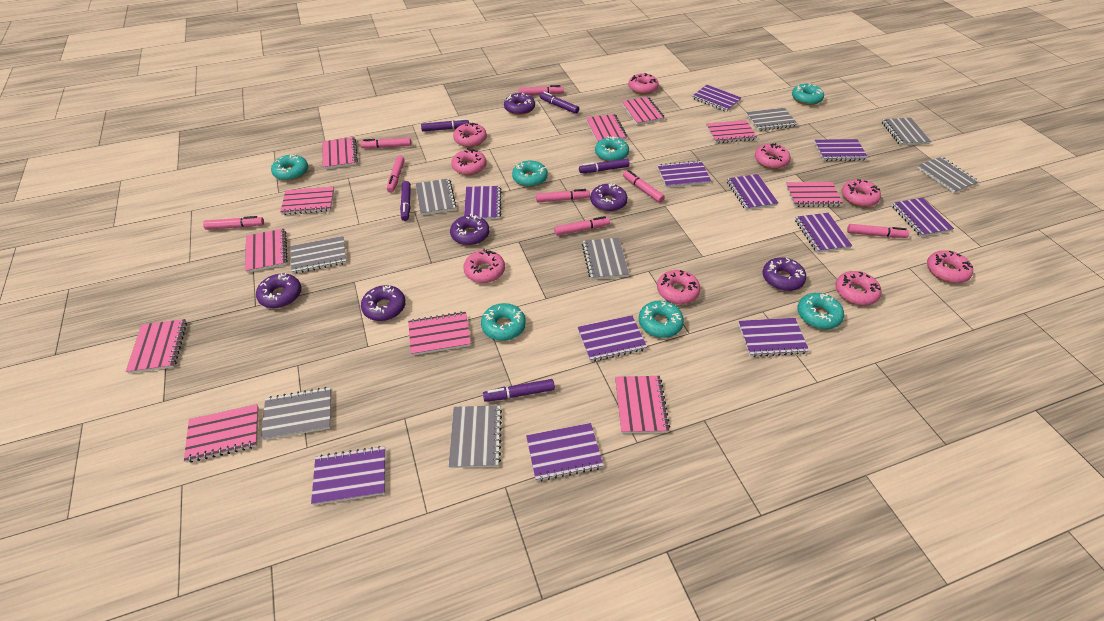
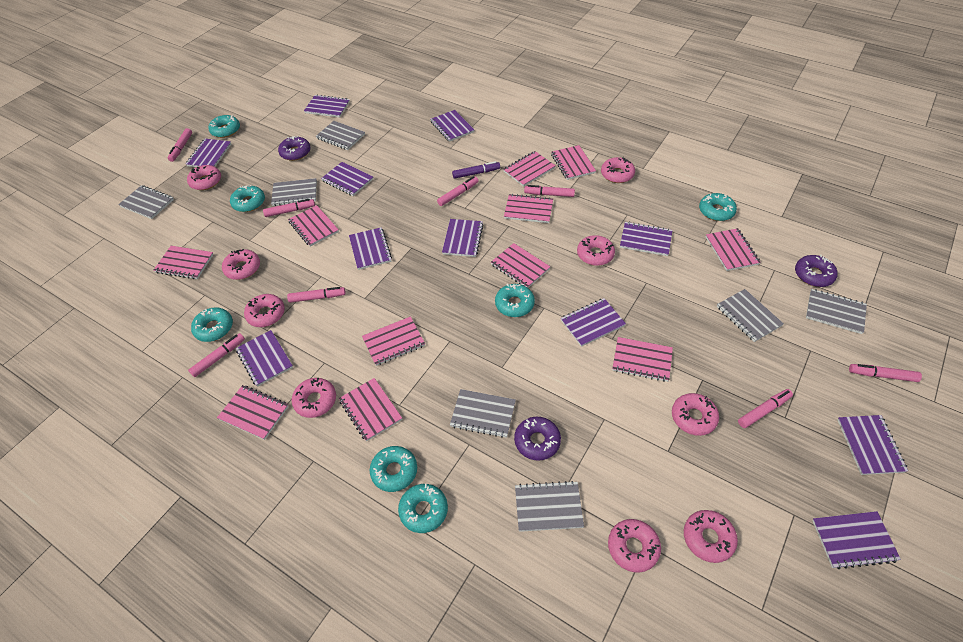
grey notebook: [261,387,332,440] [291,236,347,274] [416,179,456,215] [449,406,502,468] [582,238,629,280] [746,108,798,131] [882,118,931,146] [917,157,979,193] = 8 -> [118,185,174,219] [271,178,317,206] [316,121,365,150] [450,389,516,438] [515,481,584,532] [717,289,784,342] [806,289,867,334] = 7
purple donut: [256,273,301,308] [361,285,406,321] [450,214,489,245] [504,93,535,115] [590,183,628,212] [763,258,806,291] = 6 -> [278,136,310,161] [514,417,561,461] [795,255,837,287] = 3
purple marker: [400,181,411,221] [421,119,469,132] [483,379,555,402] [540,91,579,114] [579,159,630,173] = 5 -> [452,161,500,179] = 1

